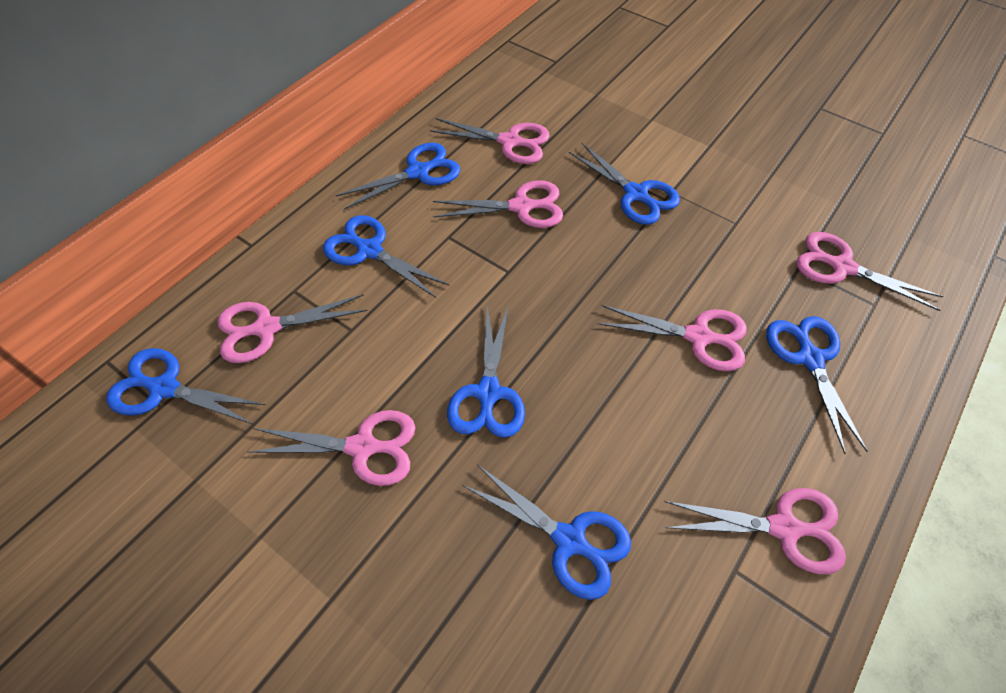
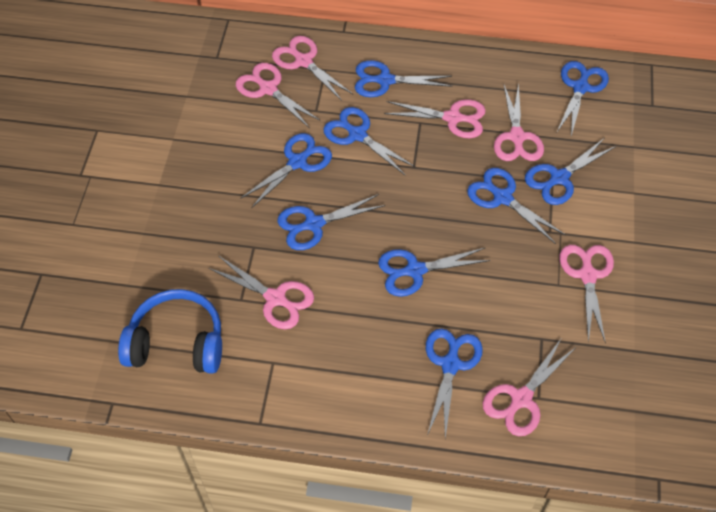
blue headphones: none = 0 -> [118,289,222,374] = 1
blue scissors: [106,348,266,425] [323,215,450,298] [335,143,460,210] [447,305,525,438] [463,465,631,600] [569,143,680,225] [766,316,868,454] = 7 -> [240,133,332,208] [278,194,385,250] [323,107,415,175] [355,60,453,97] [378,247,491,297] [426,328,483,438] [467,168,566,244] [525,138,616,205] [557,61,609,136] = 9

